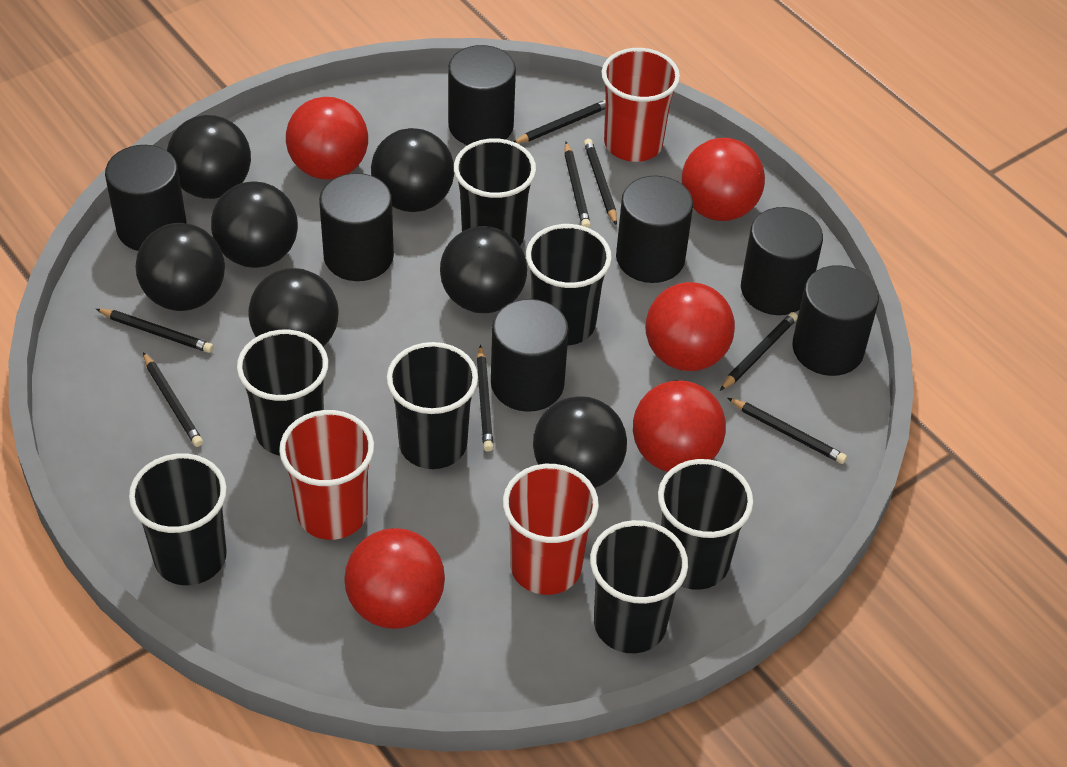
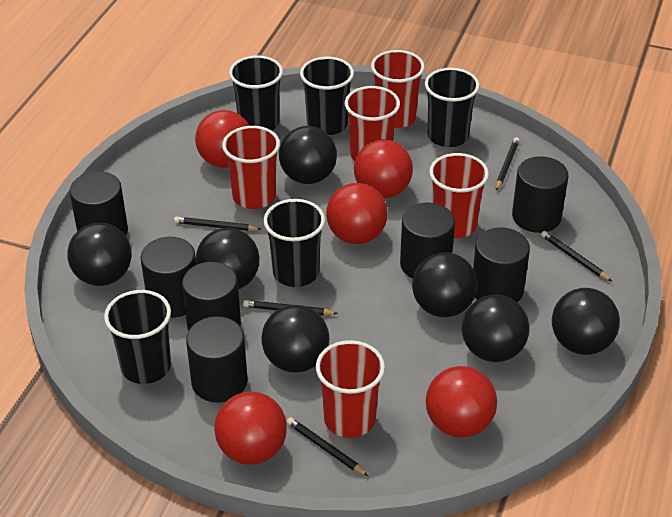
black cup: [129,453,227,585] [237,330,329,456] [387,342,478,469] [454,138,536,246] [526,224,612,345] [590,520,688,653] [658,459,753,590] = 7 -> [104,290,171,384] [229,56,283,130] [263,199,325,287] [300,57,354,135] [425,68,479,147] = 5
black pencil: [96,309,213,353] [143,352,203,447] [477,345,494,452] [514,100,605,144] [564,142,591,228] [584,139,617,226] [720,312,798,391] [728,398,847,464] = 8 -> [174,217,261,231] [243,300,338,316] [287,417,368,476] [496,137,520,191] [541,231,612,281] = 5
red cup: [279,410,374,540] [503,464,599,595] [601,48,680,162] = 3 -> [222,126,280,209] [316,340,385,438] [345,86,400,161] [371,50,425,128] [429,153,489,238] = 5

